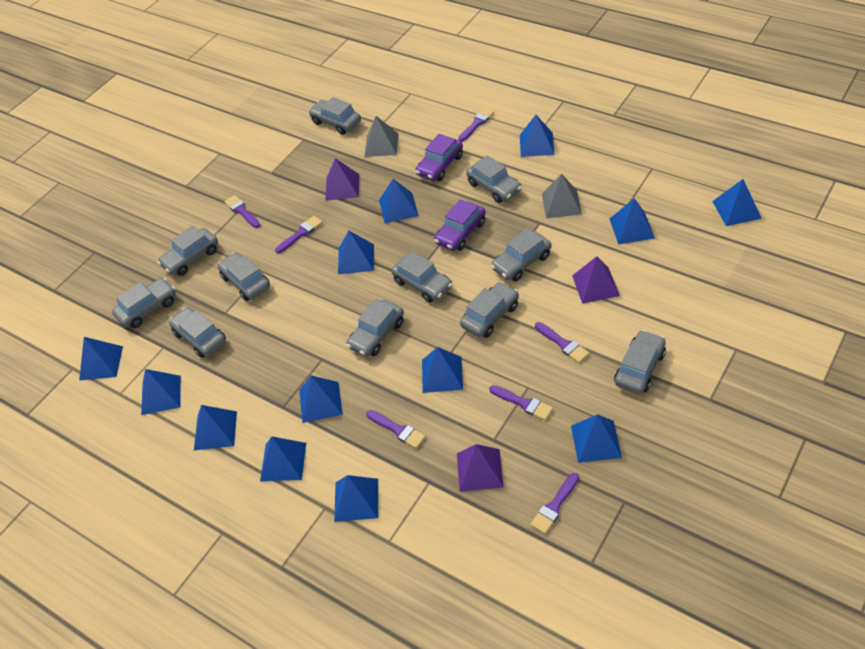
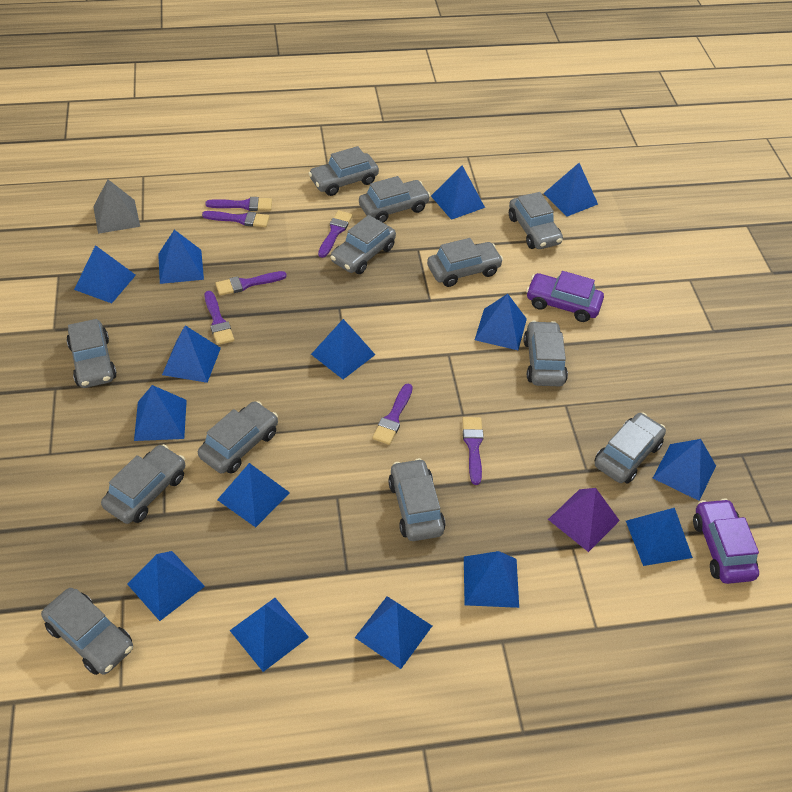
blue pyramid: [79,337,123,381] [141,369,181,415] [194,405,237,451] [260,436,306,481] [299,376,343,423] [334,475,378,522] [338,231,374,274] [379,179,419,223] [422,347,463,393] [520,115,554,157] [571,414,622,463] [610,198,655,245] [712,179,762,226] = 13 -> [74,245,136,303] [127,551,205,621] [134,385,187,441] [158,230,204,284] [162,325,221,383] [217,463,290,527] [229,598,309,672] [311,319,375,379] [355,596,432,669] [431,165,485,220] [464,551,519,608] [475,294,527,350] [543,163,598,216] [626,508,693,566] [653,439,716,501] = 15
grey car: [112,278,176,328] [157,226,218,276] [169,307,226,358] [218,252,270,301] [308,97,361,135] [346,299,404,357] [391,251,453,303] [460,282,519,337] [466,155,522,203] [491,228,551,281] [614,330,666,394] = 11 -> [41,588,133,675] [67,319,117,388] [101,444,185,524] [198,401,278,474] [308,146,379,196] [330,215,396,274] [359,176,431,222] [388,458,445,541] [427,238,503,287] [509,192,563,249] [523,321,568,386] [595,413,666,484] = 12
grey pyramid: [364,116,399,157] [542,174,582,218] = 2 -> [93,179,140,234] = 1
purple pyramid: [325,158,359,201] [457,444,504,492] [572,256,620,304] = 3 -> [548,488,620,552] = 1

